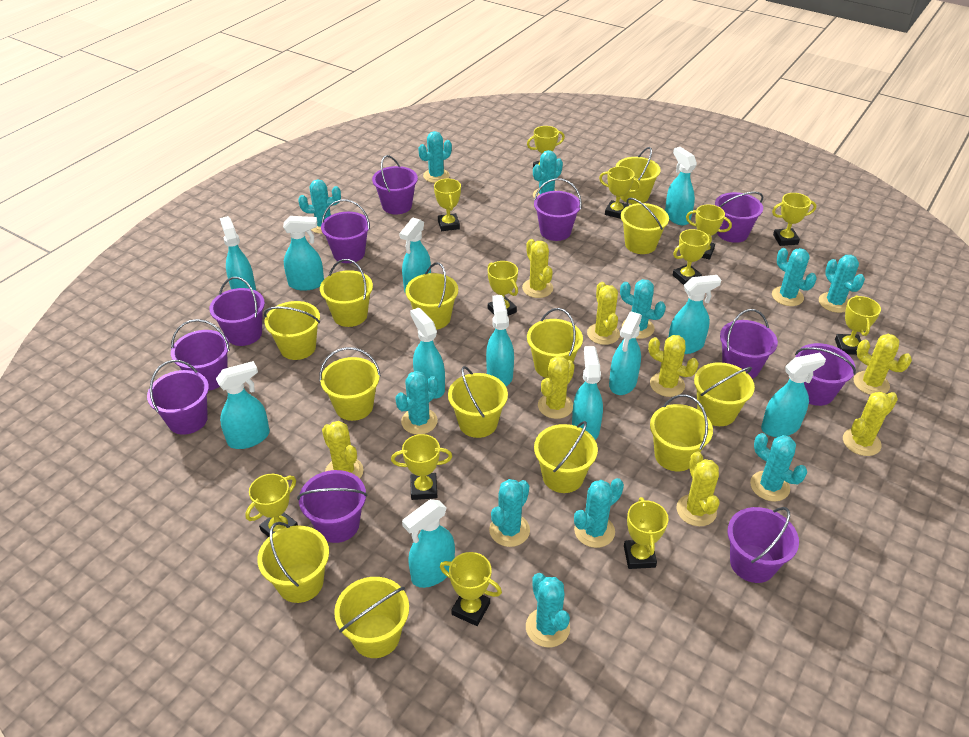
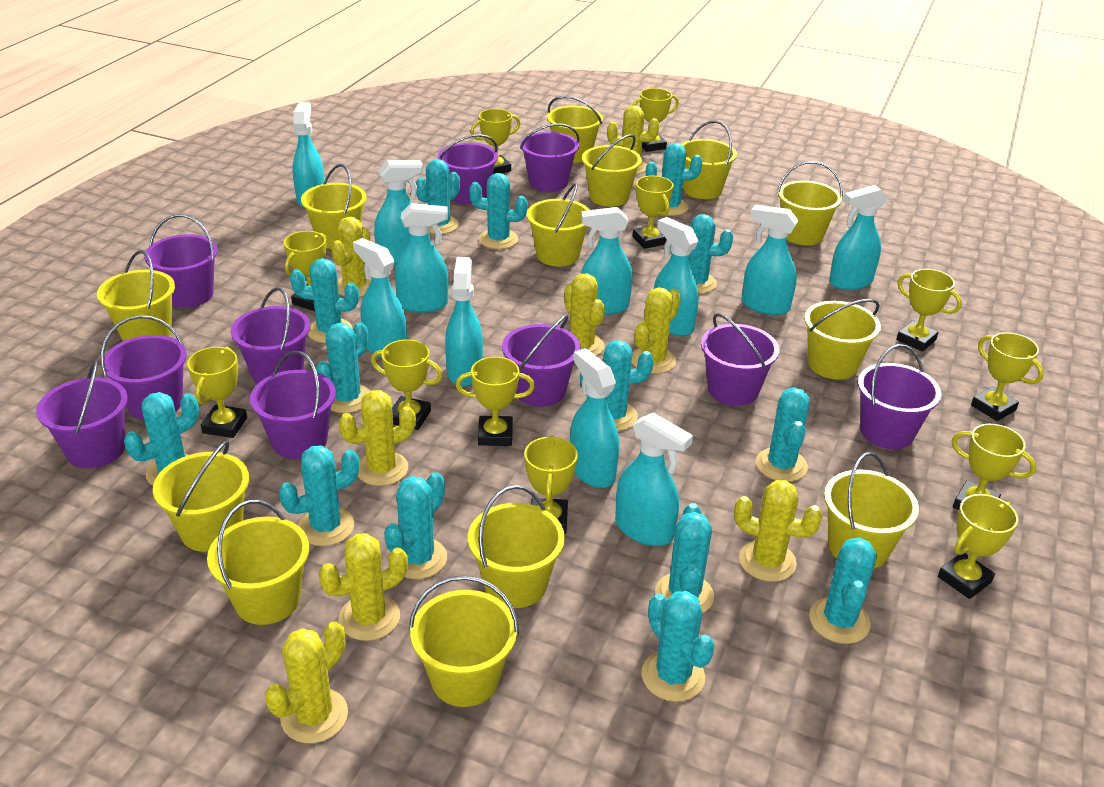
purple bucket: [147,360,209,435] [171,319,230,391] [210,277,265,346] [297,470,367,543] [321,199,370,263] [372,155,418,214] [534,178,582,241] [715,192,763,243] [720,309,778,379] [728,507,799,583] [795,343,856,406] = 11 -> [36,360,128,469] [101,315,187,420] [144,214,218,308] [231,287,310,384] [250,351,336,459] [438,134,498,204] [502,314,580,407] [520,124,579,192] [701,313,779,406] [858,344,941,449] = 10
turquoise cactus: [298,179,341,234] [395,371,438,435] [418,131,452,183] [489,479,530,547] [526,573,570,647] [533,150,563,198] [574,478,624,548] [620,279,666,339] [750,433,807,502] [772,248,817,306] [819,255,865,313] = 11 -> [124,392,199,486] [279,445,360,546] [290,258,359,343] [316,322,370,413] [384,472,447,579] [416,159,460,234] [469,173,528,249] [580,340,654,431] [641,591,715,702] [646,143,702,216] [655,503,714,613] [670,214,733,294] [756,387,810,482] [809,538,877,644] = 14
turquoise spray bottle: [216,361,270,449] [220,216,256,291] [283,216,324,291] [399,218,431,293] [402,499,455,588] [410,308,445,399] [486,295,514,386] [572,346,603,440] [609,312,642,395] [665,147,697,225] [668,275,721,354] [761,353,826,437] = 12 -> [292,102,325,208] [353,238,407,358] [374,160,423,265] [395,203,448,313] [445,257,483,386] [570,348,619,488] [581,207,633,315] [615,412,693,546] [654,217,699,336] [742,205,798,315] [829,185,888,290] = 11

